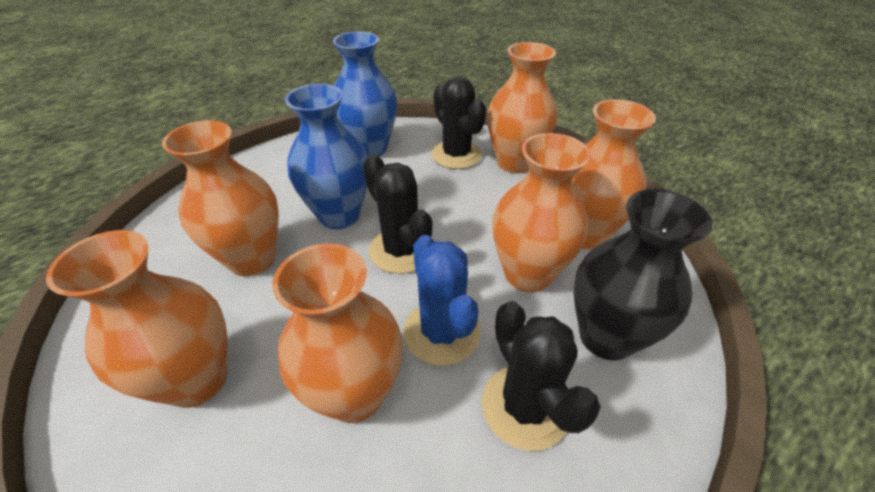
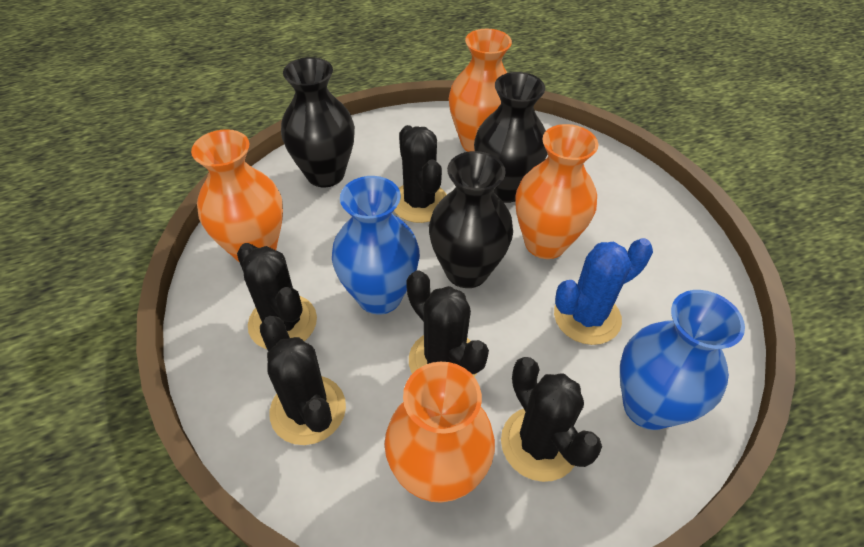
black cactus: [363,154,432,274] [431,76,486,169] [482,301,601,451] = 3 -> [237,243,317,349] [260,316,346,445] [394,125,447,223] [406,270,489,377] [501,357,602,482] = 5
black vase: [574,189,712,361] = 1 -> [281,57,355,187] [429,151,513,288] [474,72,548,203] = 3
orange vase: [46,230,228,408] [162,120,279,276] [272,243,403,423] [487,42,557,173] [492,133,591,293] [572,99,656,250] = 6 -> [191,129,283,263] [384,362,495,503] [449,29,512,152] [515,124,598,259] = 4

